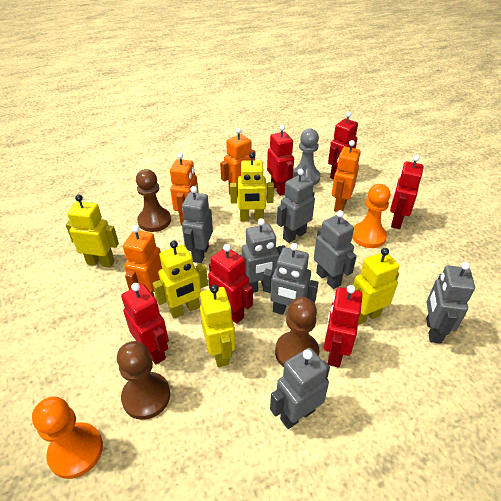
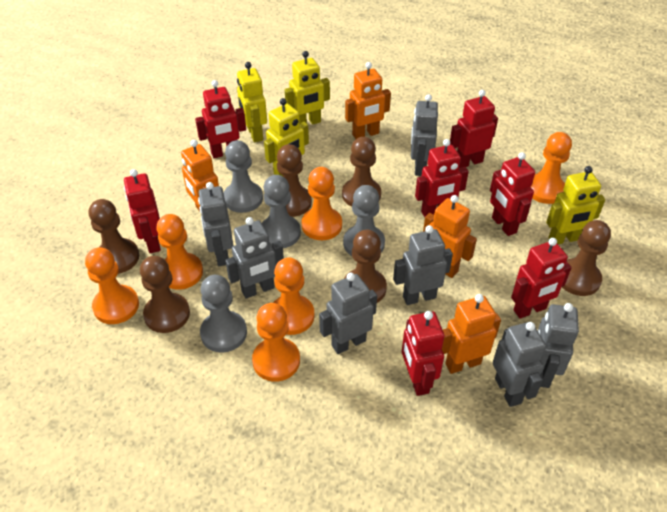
brown pawn: [117,341,170,420] [136,169,171,232] [275,297,319,367] = 3 -> [89,199,139,274] [140,256,190,333] [277,144,312,217] [342,137,381,207] [344,230,387,303] [562,220,611,296] = 6
grey pawn: [293,129,321,185] = 1 -> [200,275,247,353] [224,140,263,213] [262,175,301,248] [343,185,385,256] = 4
orange pawn: [32,397,103,479] [352,184,391,248] = 2 -> [85,247,139,324] [156,214,203,290] [252,303,300,382] [273,258,315,335] [301,167,342,240] [530,132,572,204] = 6
red robot: [121,283,169,365] [208,244,253,324] [267,125,294,196] [324,285,363,368] [328,112,358,179] [390,155,424,229] = 6 -> [124,169,161,253] [195,80,246,158] [402,311,444,396] [415,139,469,217] [450,90,498,168] [490,152,535,236] [511,238,571,319] = 7
yellow robot: [66,195,119,268] [153,241,208,318] [200,285,235,367] [230,152,274,221] [351,248,399,325] = 5 -> [237,62,267,142] [264,98,309,176] [285,51,330,125] [546,166,605,244] = 4

